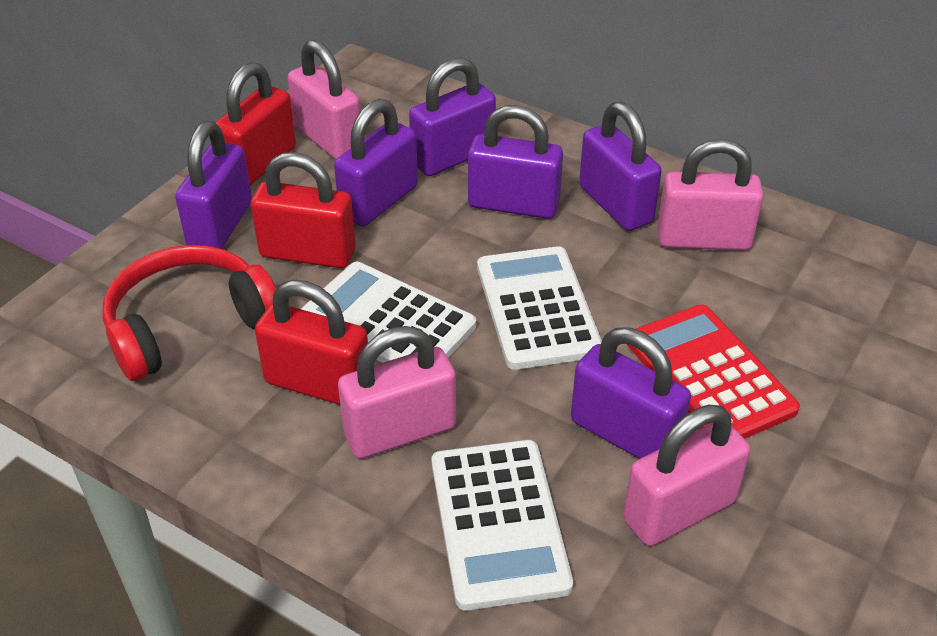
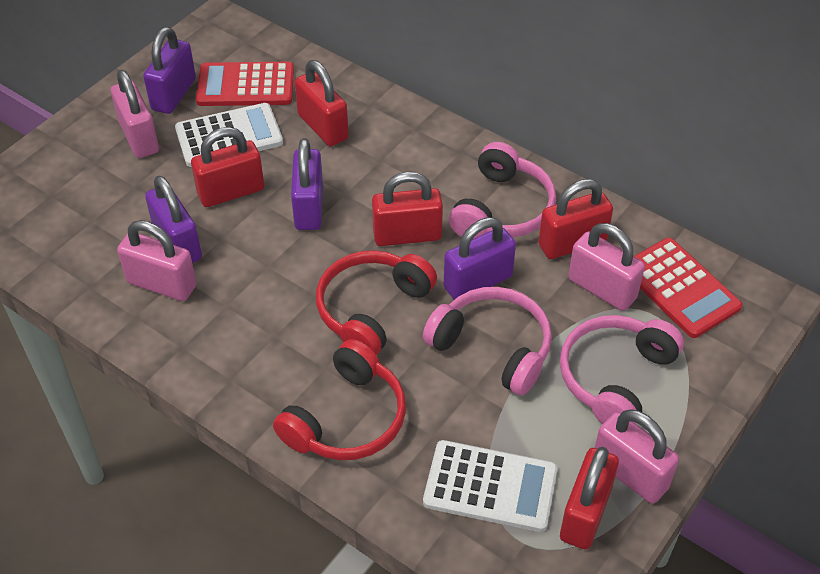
pink headphones: none = 0 -> [423,287,552,396] [449,142,556,239] [560,315,684,424] = 3
purple padlock: [175,121,252,249] [334,99,418,226] [409,57,496,176] [468,105,563,219] [571,327,691,459] [579,101,662,231] = 6 -> [143,27,196,114] [145,176,202,263] [291,138,323,230] [444,217,516,300] = 4
red calculator: [627,304,800,439] = 1 -> [196,62,294,106] [634,238,742,338] = 2
red headphones: [102,245,277,381] = 1 -> [273,339,406,460] [316,251,437,356] = 2
red padlock: [215,62,296,186] [251,152,356,268] [255,280,368,405] = 3 -> [191,127,264,207] [295,60,349,146] [372,172,443,246] [538,179,613,259] [560,447,619,550] = 5
white calculator: [301,262,476,363] [431,440,573,611] [477,246,602,370] = 3 -> [175,103,283,167] [423,440,558,532] = 2

